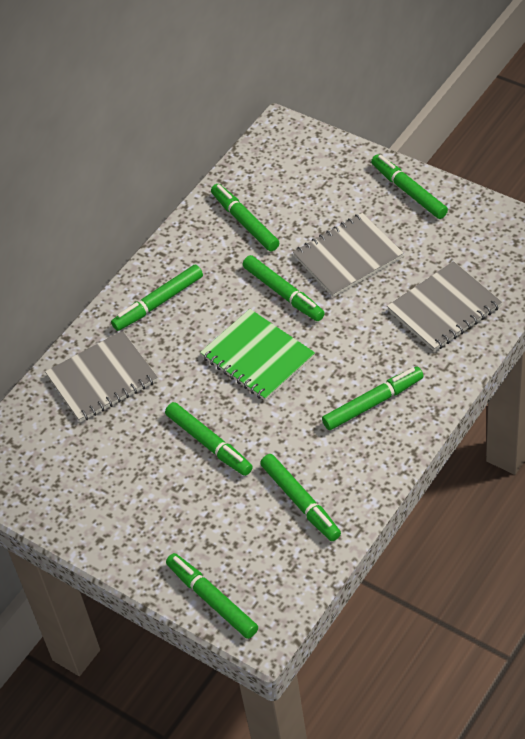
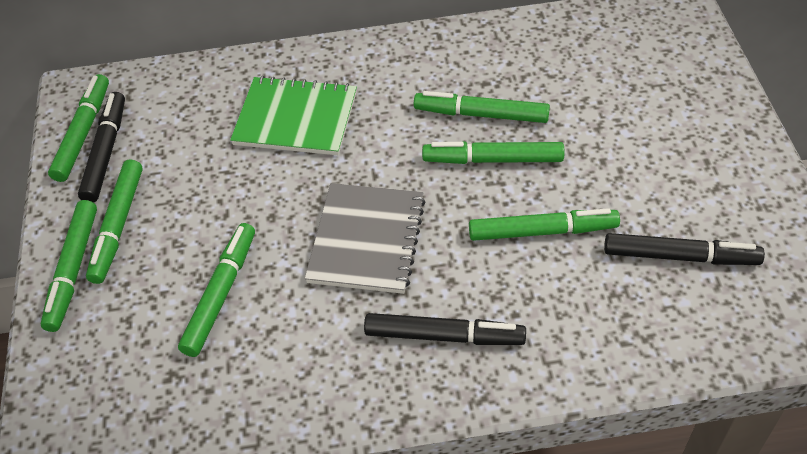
black marker: none = 0 -> [78,92,125,203] [364,313,526,345] [604,233,765,265] = 3
green marker: [111,265,203,331] [165,402,253,476] [166,553,258,639] [211,184,279,251] [243,255,325,321] [260,454,341,541] [322,367,424,430] [371,154,448,219] = 8 -> [41,200,97,332] [48,74,109,182] [86,159,143,284] [178,223,255,357] [414,91,550,123] [422,141,564,164] [469,208,620,241] = 7
grey notebook: [45,331,158,422] [293,213,404,297] [387,261,502,352] = 3 -> [305,183,425,294] = 1

